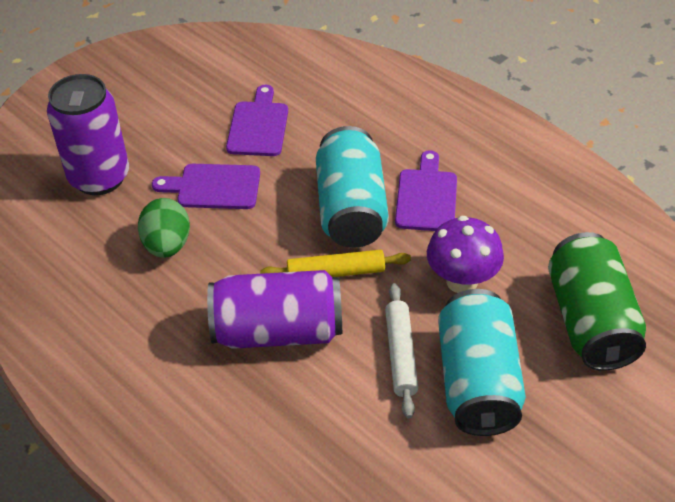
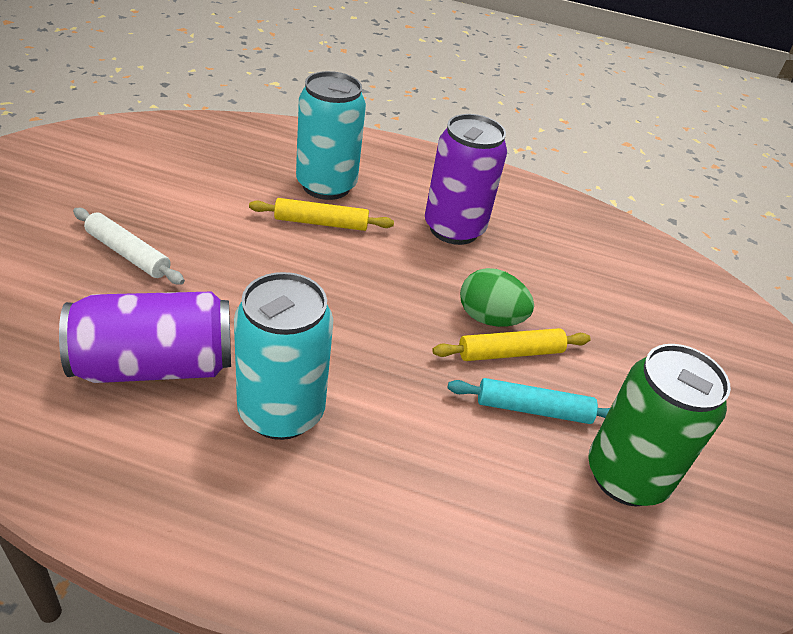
purple cutting board: [152,164,260,209] [226,85,288,156] [395,150,457,231] = 3 -> none = 0
purple mushroom: [427,216,504,293] = 1 -> none = 0
turquoise rolling pin: none = 0 -> [448,378,610,424] = 1
yellow rolling pin: [260,250,411,277] = 1 -> [249,198,394,231] [432,328,591,361] = 2

